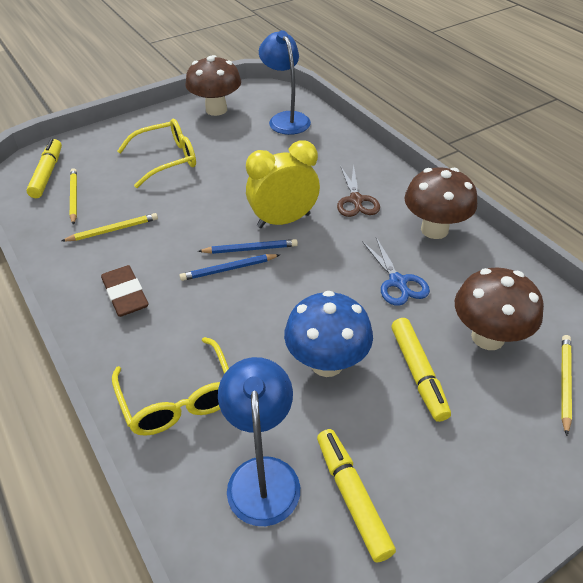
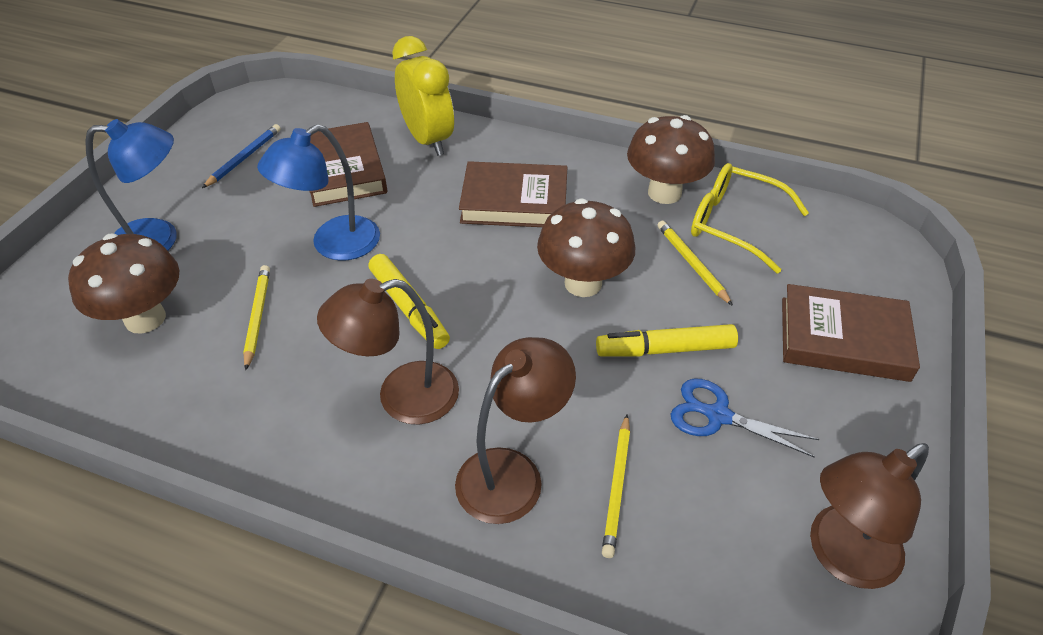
blue mushroom: [284,291,373,377] = 1 -> none = 0
blue pencil: [179,254,280,281] [198,239,298,254] = 2 -> [202,124,281,188] = 1
brown book: none = 0 -> [310,122,387,207] [459,161,567,227] [782,284,920,382] = 3
brown eraser: [101,265,149,317] = 1 -> none = 0
brown lamp: none = 0 -> [317,279,459,424] [455,337,576,524] [810,443,929,589] = 3
brown scissors: [337,164,380,217] = 1 -> none = 0
yellow glasses: [112,337,229,436] [118,119,196,188] = 2 -> [691,163,809,274] = 1
yellow marker: [26,138,62,198] [317,429,396,563] [391,318,451,422] = 3 -> [368,254,450,349] [596,324,738,357] = 2

